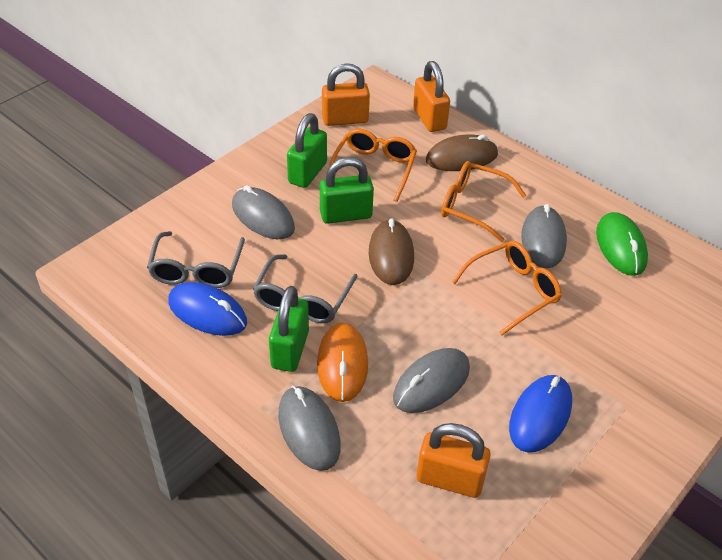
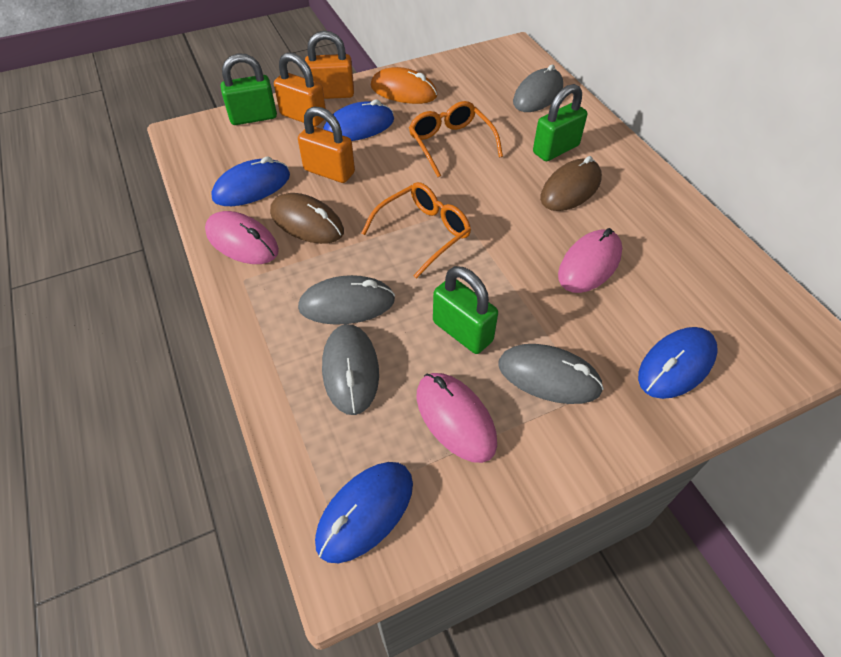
blue mouse: [168,282,247,336] [509,375,572,453] = 2 -> [211,157,290,206] [315,462,413,563] [323,100,394,141] [638,327,718,399] = 4
green mouse: [596,212,648,276] = 1 -> none = 0
grey glasses: [147,231,245,288] [253,254,358,323] = 2 -> none = 0
orange glasses: [329,129,417,202] [441,161,527,242] [452,241,562,335] = 3 -> [362,182,471,279] [409,101,503,177] = 2
pink mouse: none = 0 -> [205,211,279,264] [417,373,497,463] [558,228,622,293] = 3

